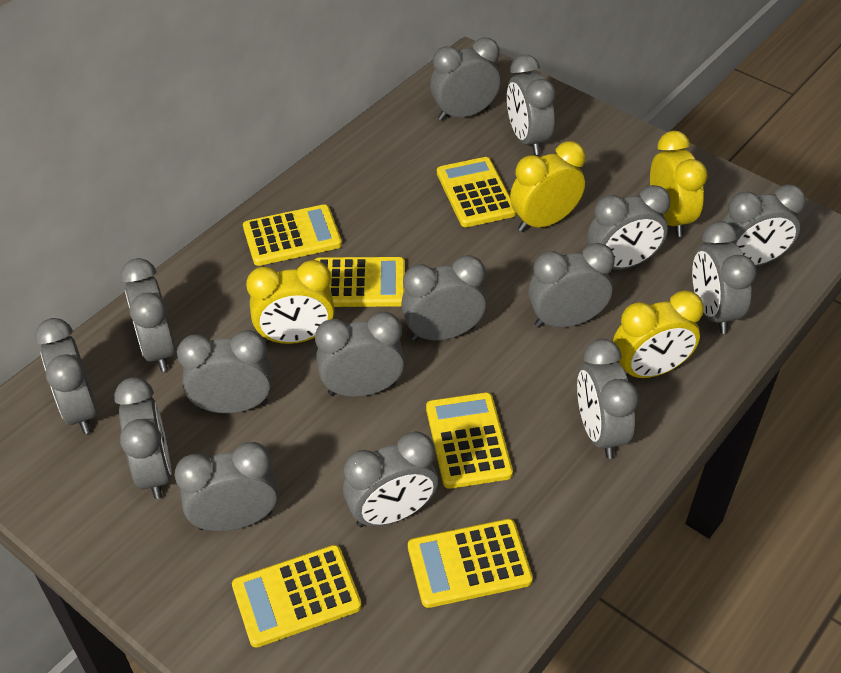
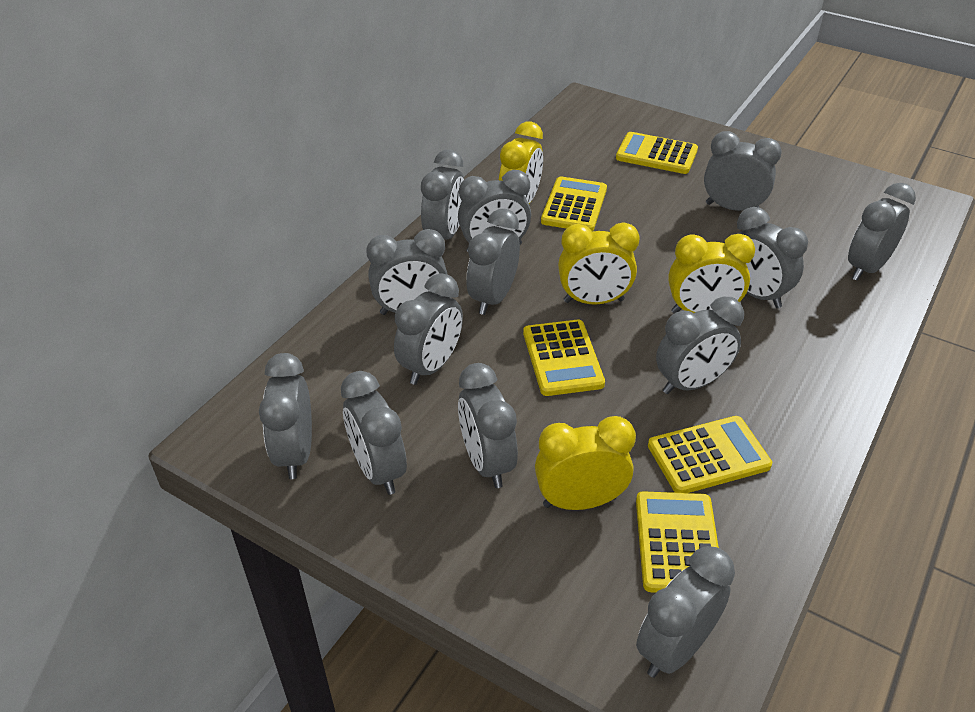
grey clock: [35,318,98,434] [114,377,172,499] [121,258,176,372] [175,442,278,531] [177,330,271,413] [315,312,405,397] [343,431,438,527] [401,255,486,341] [430,37,500,121] [507,55,556,155] [528,243,615,328] [577,339,639,459] [587,185,670,270] [692,221,756,334] [722,184,806,266] = 15 -> [259,353,312,479] [341,371,407,495] [366,229,447,315] [394,273,463,385] [421,149,464,240] [458,170,531,252] [458,363,518,488] [466,209,520,315] [636,546,735,678] [656,296,744,394] [704,131,782,211] [737,207,808,308] [848,183,916,281] = 13
yellow calculator: [232,545,362,648] [243,204,342,266] [314,257,405,307] [408,519,533,608] [426,392,513,489] [437,157,516,227] = 6 -> [523,320,605,396] [541,176,607,231] [616,132,698,174] [636,491,719,593] [648,416,772,493] = 5

